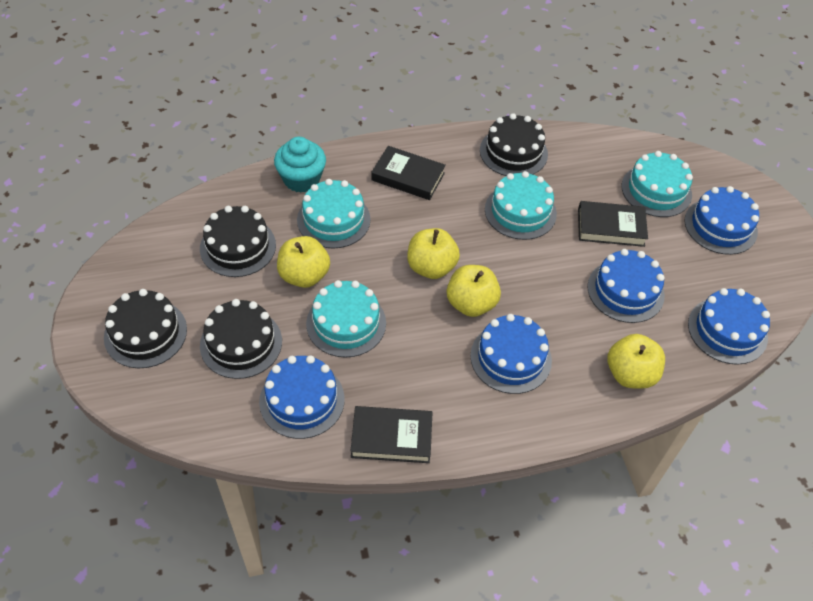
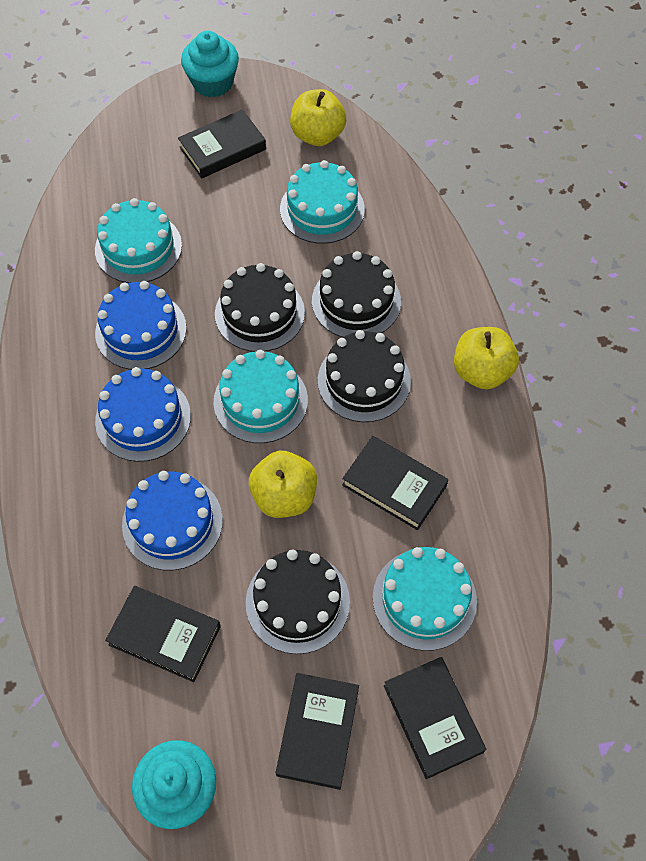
black book: [351,406,433,463] [371,146,446,200] [578,201,648,247] = 3 -> [105,586,221,682] [178,109,266,179] [276,673,359,790] [342,436,448,530] [384,657,486,779] = 5
blue cake: [259,355,345,439] [470,314,552,394] [588,249,665,323] [684,186,759,255] [688,288,770,365] = 5 -> [95,281,187,370] [95,367,191,462] [122,471,223,570] = 3
turquoise cupcake: [274,137,326,193] = 1 -> [132,740,216,829] [181,31,239,98] = 2
yellow apple: [277,236,330,288] [407,228,460,279] [447,265,501,317] [607,334,665,388] = 4 -> [249,451,317,518] [290,89,346,146] [454,327,519,389] = 3

